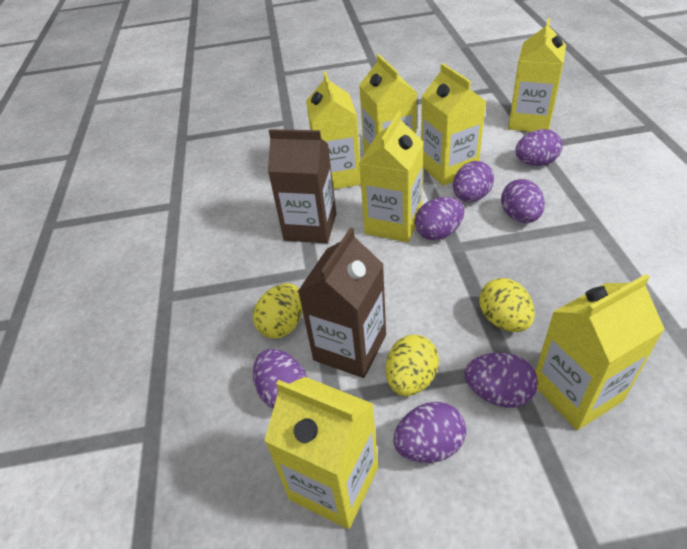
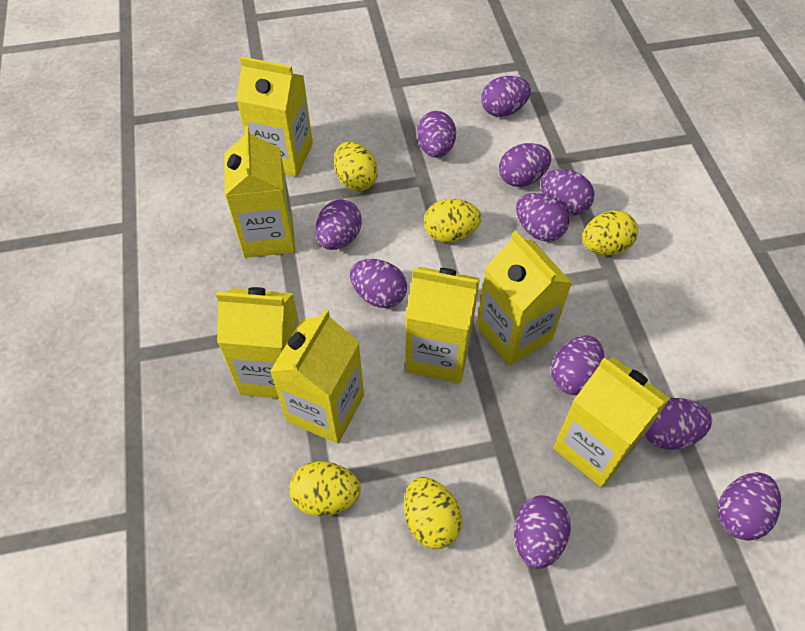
brown carton: [268,129,336,243] [298,228,386,378] = 2 -> none = 0
purple egg: [253,349,307,409] [393,402,466,463] [415,197,464,240] [453,161,494,202] [465,353,538,407] [501,179,545,223] [515,129,563,166] = 7 -> [316,199,362,250] [350,259,407,308] [417,111,456,158] [481,76,531,117] [499,143,551,187] [514,495,571,569] [516,193,569,242] [541,169,595,216] [551,335,605,395] [645,398,712,450] [718,472,781,541] = 11
yellow egg: [253,283,302,339] [386,335,439,396] [479,278,535,332] = 3 -> [289,461,361,516] [334,142,378,191] [404,477,462,549] [424,199,481,243] [582,211,638,255] = 5

